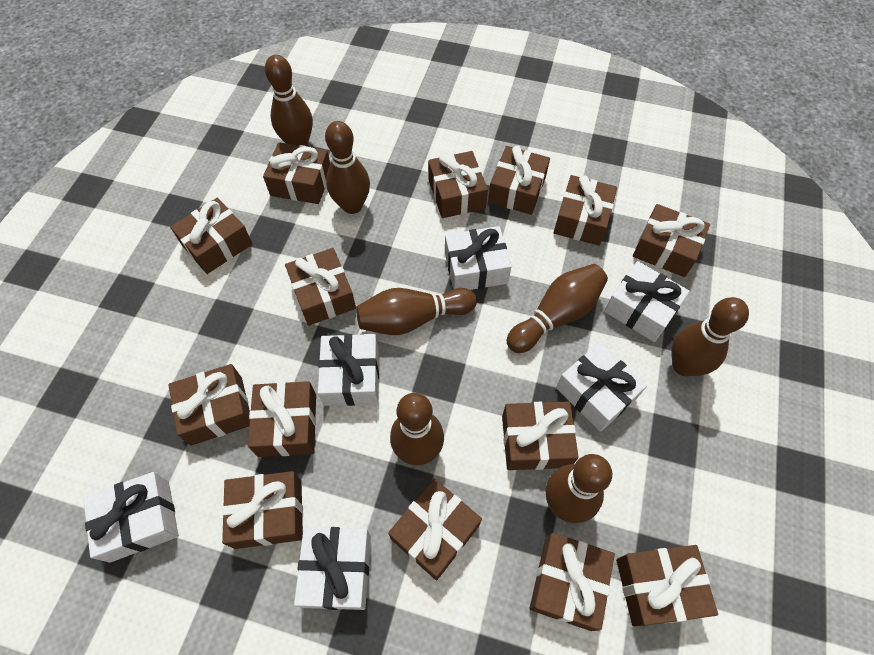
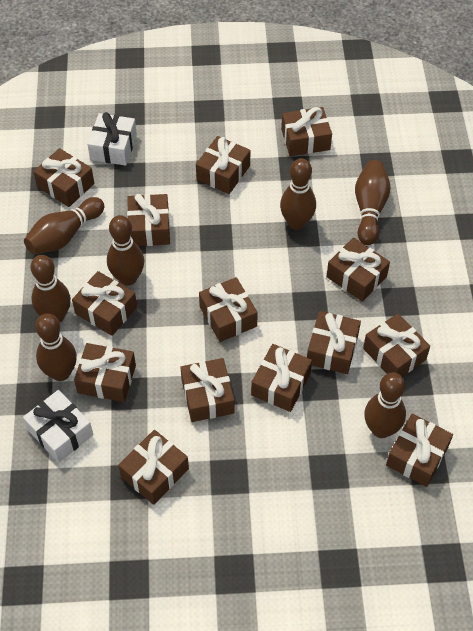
white gift: [83,472,179,563] [294,527,371,610] [318,334,379,406] [445,226,512,290] [556,342,647,432] [604,261,690,342] = 6 -> [23,390,93,463] [87,112,137,166] = 2

